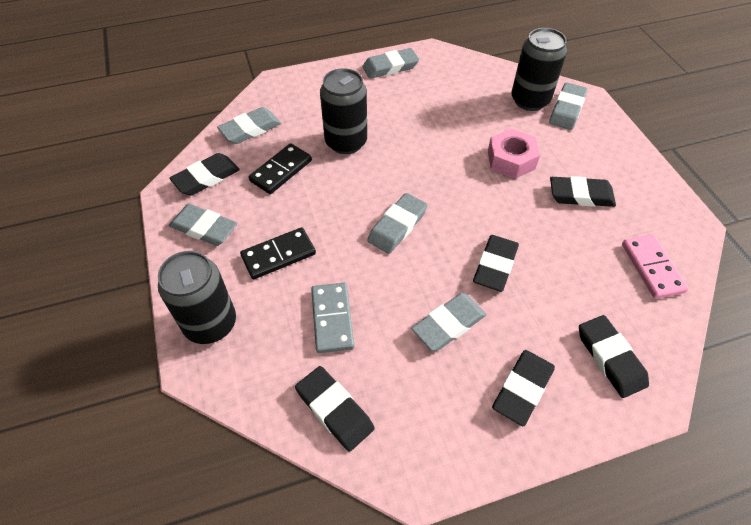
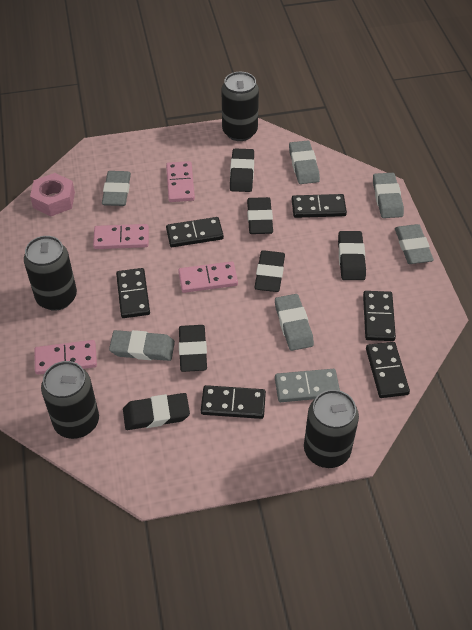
black can: [158,251,236,344] [320,68,367,154] [511,28,567,111] = 3 -> [24,236,77,311] [41,361,99,439] [222,72,259,141] [304,390,359,468] = 4
black domino: [240,227,316,279] [249,143,312,194] = 2 -> [116,268,150,318] [166,217,224,247] [201,385,266,419] [292,194,347,218] [363,291,396,341] [366,342,410,398] = 6
pink domino: [622,234,689,299] = 1 -> [34,340,97,375] [93,224,149,249] [166,161,195,202] [178,261,238,293] = 4

